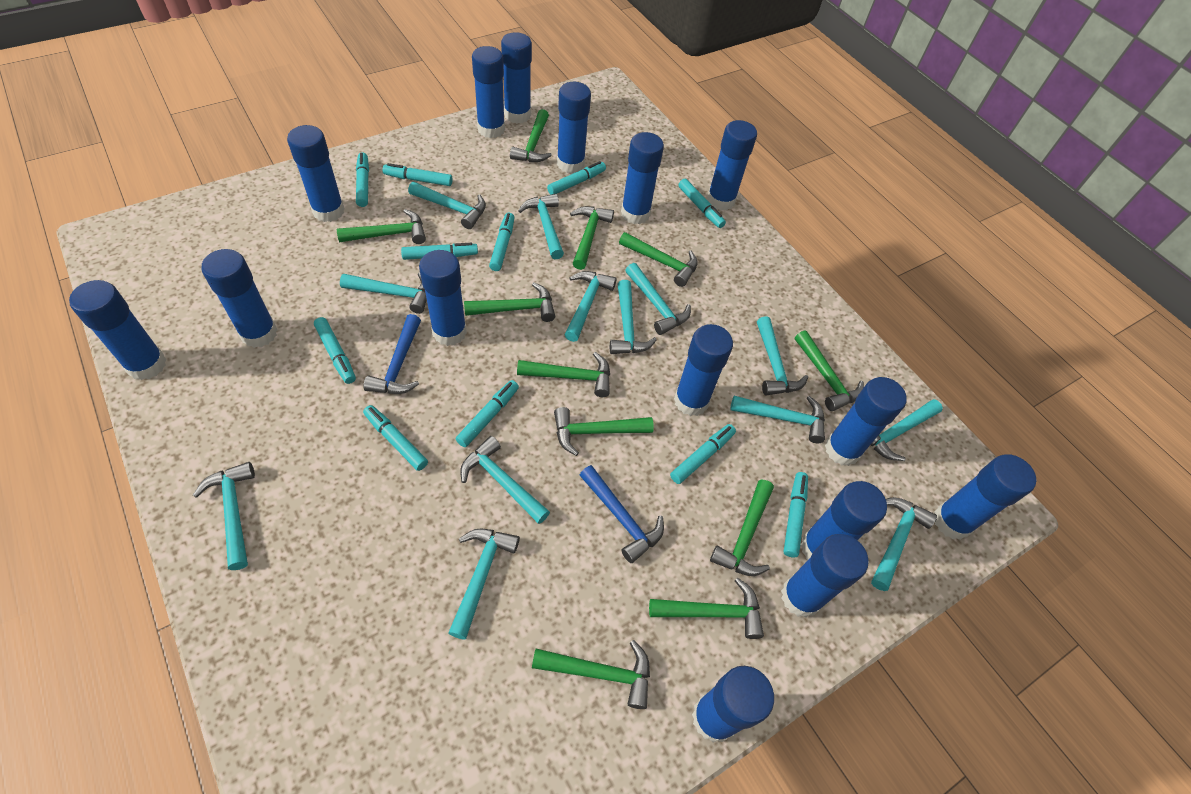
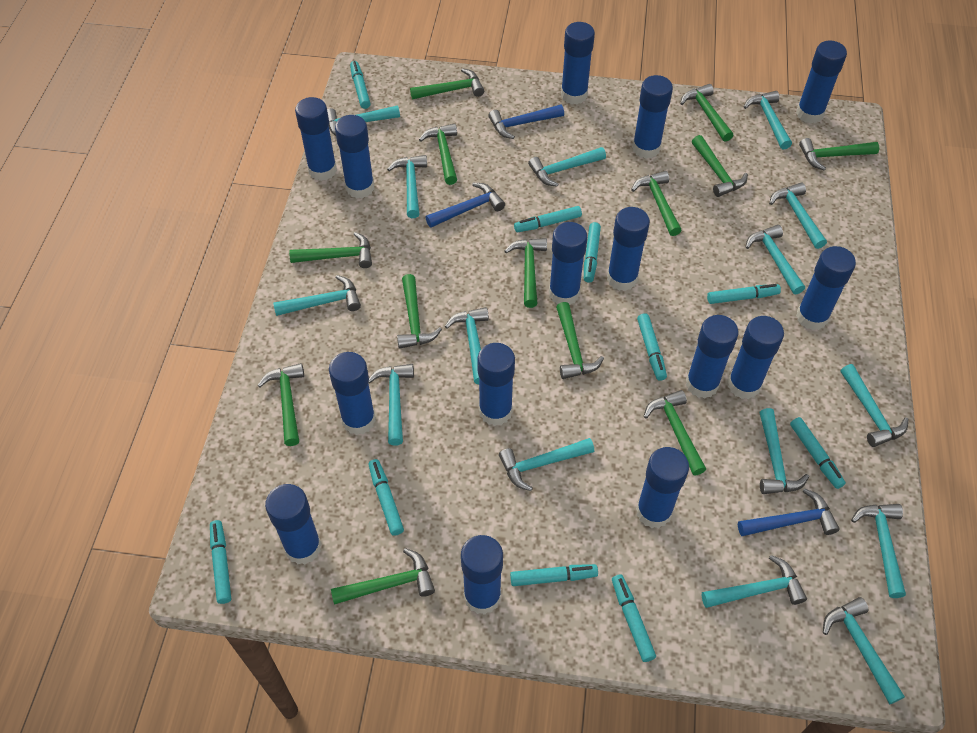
blue hammer: [364,314,421,394] [580,465,664,563] = 2 -> [425,183,505,228] [488,104,564,139] [738,488,840,536] = 3
green hammer: [337,209,426,244] [464,282,555,322] [510,109,552,162] [517,352,610,397] [532,640,650,709] [554,407,654,456] [570,206,614,270] [619,232,698,287] [649,578,764,639] [710,480,774,576] [795,330,864,411] = 11 -> [257,363,304,446] [289,232,372,268] [331,548,435,605] [397,274,442,349] [410,68,484,99] [419,123,457,185] [504,238,547,308] [556,302,604,379] [631,171,682,236] [644,390,706,475] [680,84,733,142] [692,135,748,197] [799,138,879,170] = 13
turquoise hammer: [193,462,255,570] [340,272,427,314] [408,182,486,229] [448,529,520,640] [460,436,550,524] [518,194,564,259] [564,271,617,342] [610,280,657,354] [625,263,691,335] [730,396,825,443] [757,316,808,395] [871,399,943,461] [871,497,937,591] = 13 -> [273,275,361,316] [327,105,400,136] [368,364,414,446] [387,155,427,218] [445,307,489,385] [499,438,594,491] [528,147,606,187] [701,555,807,608] [744,91,792,149] [746,225,805,295] [759,408,809,494] [769,182,827,249] [823,597,905,705] [841,364,909,447] [851,504,906,598] = 15
turquoise marker: [314,317,356,384] [356,153,369,207] [363,405,428,471] [382,163,453,186] [401,243,478,260] [456,380,519,447] [489,213,515,271] [547,161,606,195] [670,424,736,484] [678,179,726,228] [783,472,808,558] = 11 -> [210,520,231,604] [350,61,371,109] [368,459,404,536] [510,564,598,586] [514,206,582,232] [584,222,601,283] [612,574,656,662] [637,313,667,381] [707,284,781,304] [790,417,846,489] = 10

